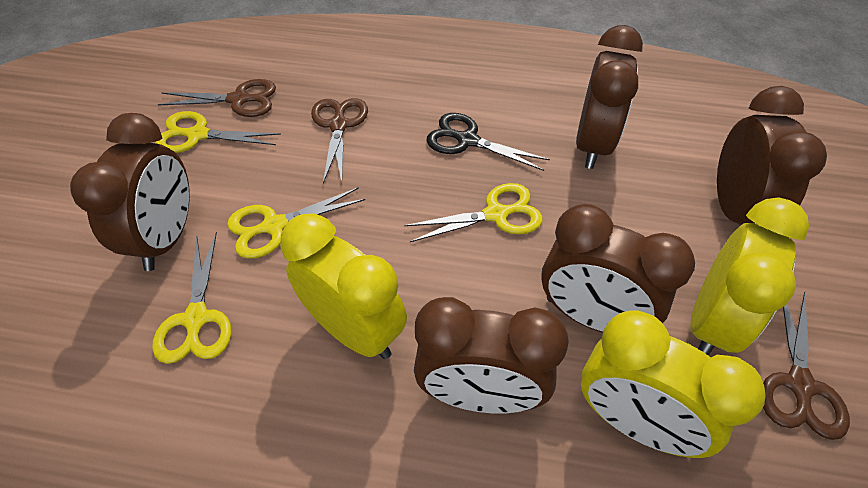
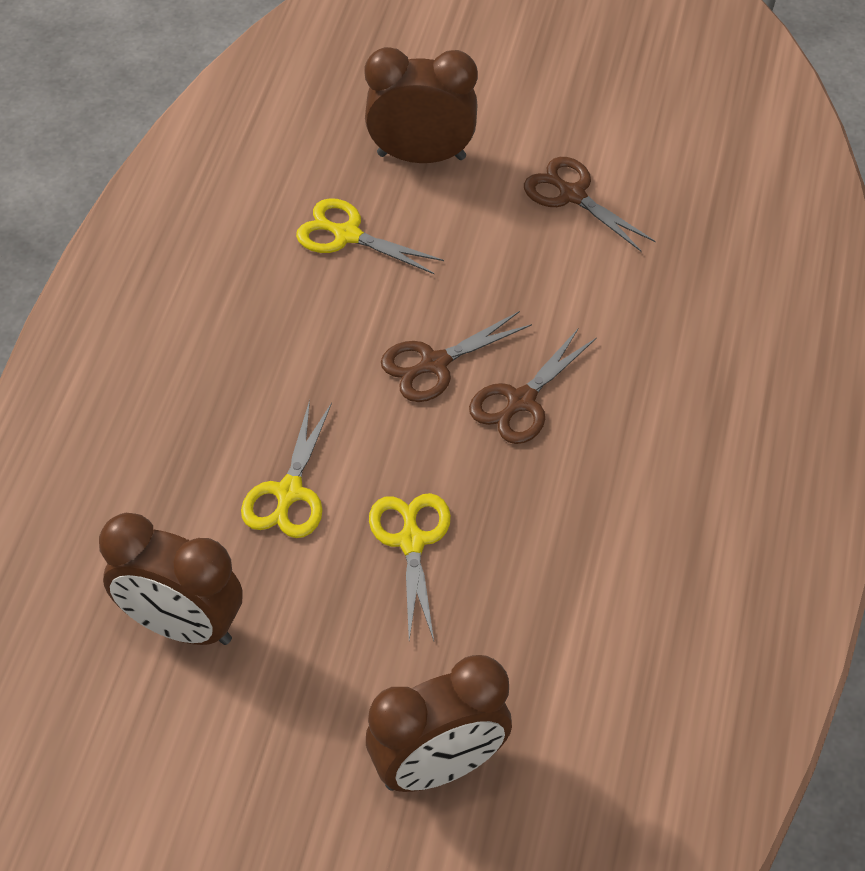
black scissors: [426,113,550,171] = 1 -> none = 0
brown clock: [70,113,190,271] [414,297,569,413] [541,204,695,333] [576,25,643,169] [717,86,827,225] = 5 -> [99,513,242,645] [365,47,478,163] [366,655,512,792] = 3
yellow clock: [280,213,407,359] [581,310,766,458] [690,198,809,355] = 3 -> none = 0
yellow scissors: [152,232,232,364] [155,111,281,153] [227,187,365,259] [404,183,543,242] = 4 -> [241,400,332,538] [296,198,444,275] [369,493,451,641] = 3

